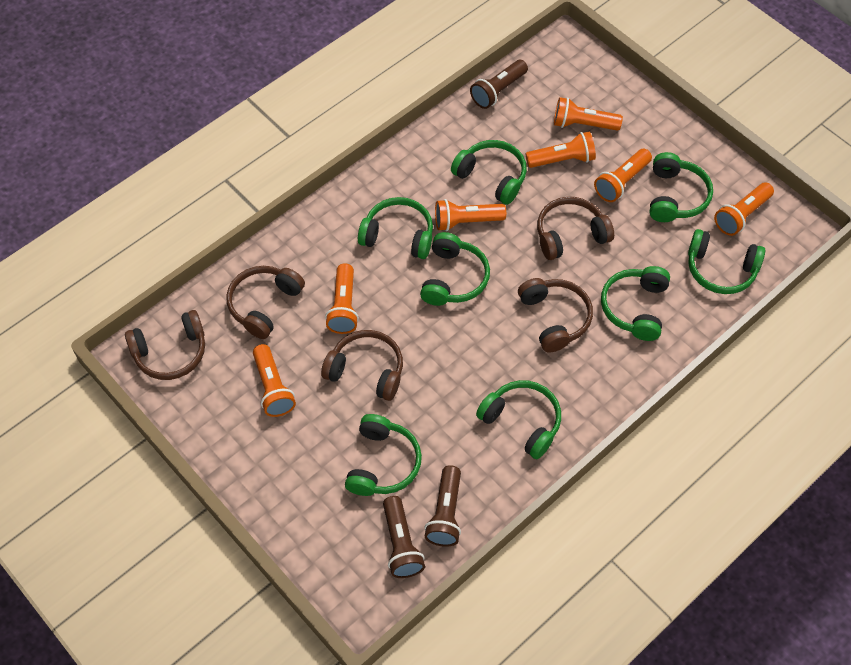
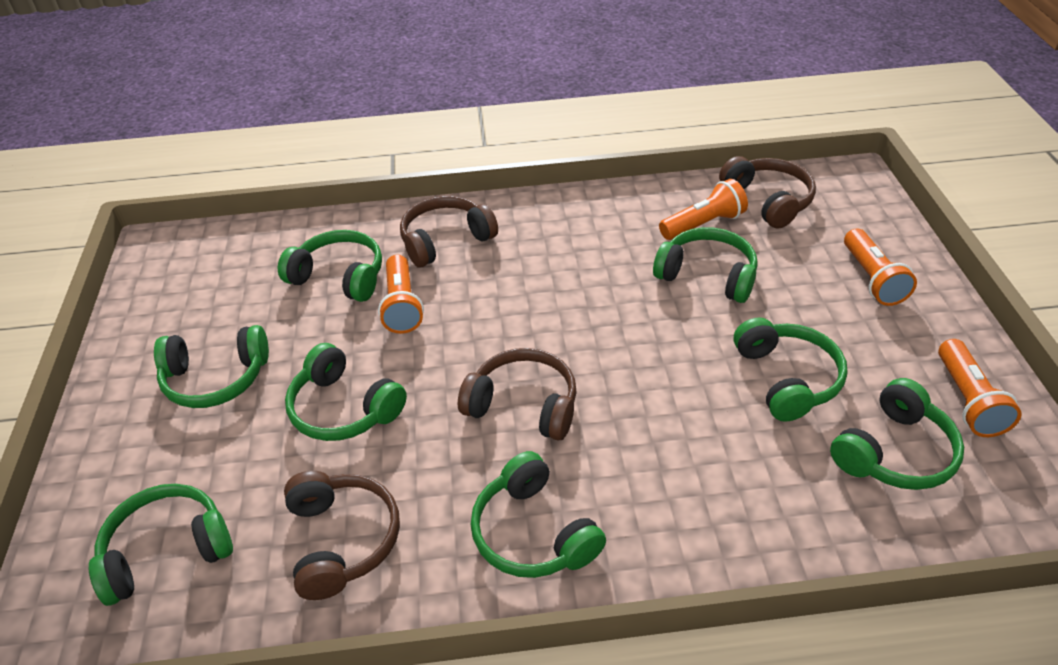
brown flashlight: [383,496,425,578] [424,465,461,547] [470,60,528,109] = 3 -> none = 0
brown headphones: [125,310,205,380] [226,266,305,339] [321,330,403,401] [518,278,593,353] [537,197,614,260] = 5 -> [284,471,400,600] [400,196,498,267] [458,348,577,441] [719,156,816,228] = 4
orange flashlight: [253,344,296,417] [325,263,359,334] [435,199,506,231] [526,132,596,168] [554,97,623,131] [594,149,652,202] [714,182,774,236] = 7 -> [378,255,424,334] [659,179,748,240] [844,229,917,306] [938,339,1021,437] = 4

